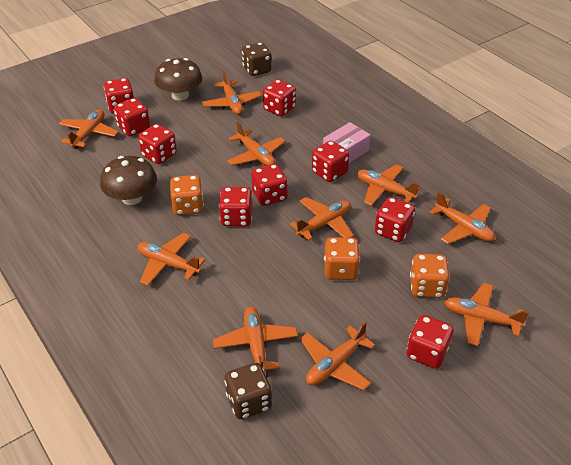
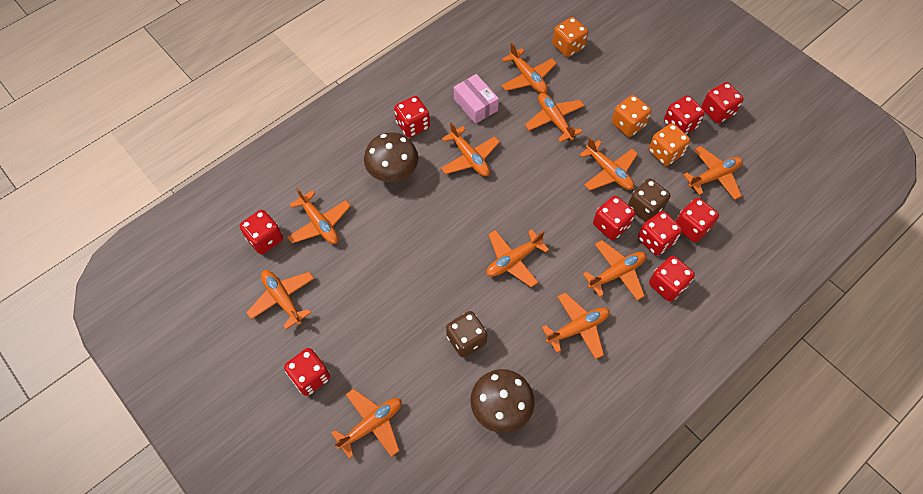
orange plane: [59,110,118,149] [137,233,206,286] [202,70,262,115] [213,307,298,373] [227,121,285,166] [290,197,354,241] [300,322,375,390] [357,164,421,206] [430,192,495,244] [444,283,529,346] = 10 -> [246,270,314,330] [287,187,351,244] [331,389,402,459] [441,122,500,176] [486,229,549,287] [501,43,557,93] [525,93,584,142] [542,292,610,359] [579,137,638,190] [583,240,646,301] [683,146,743,200] = 11

